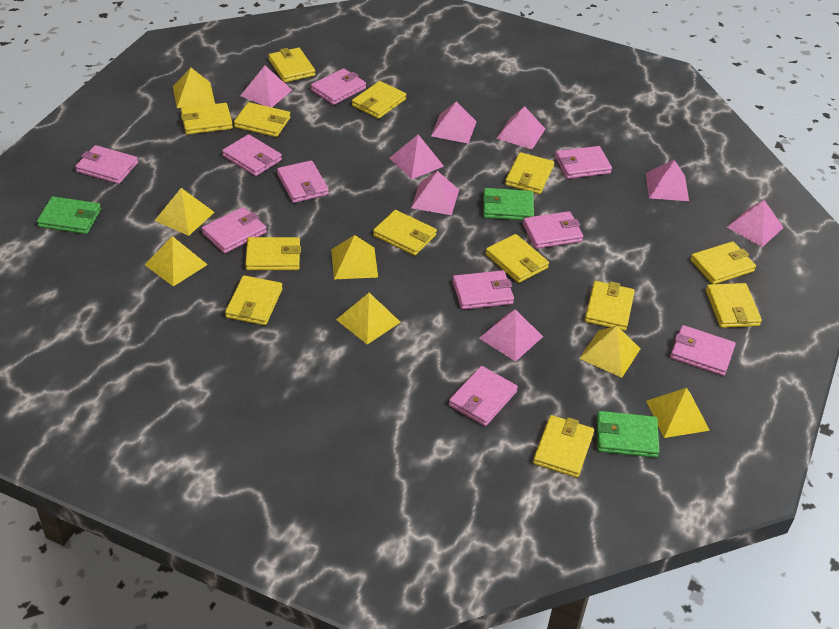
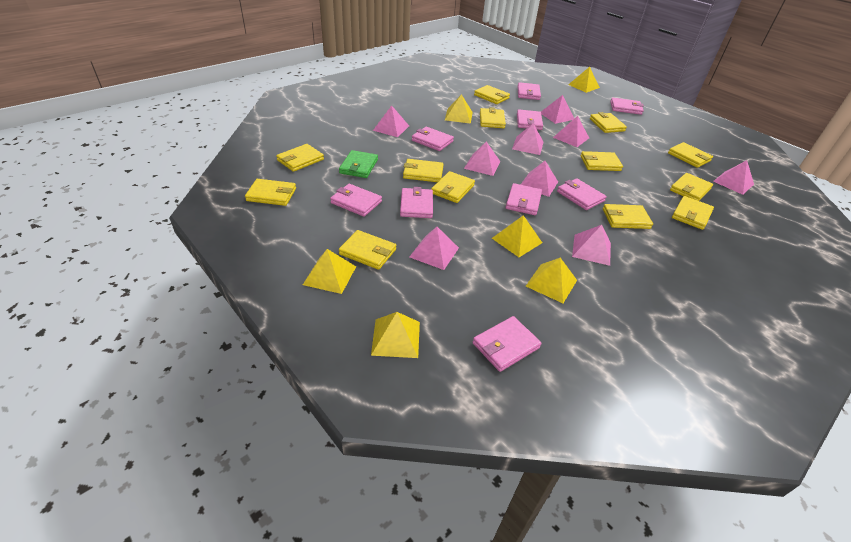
green wallet: [37,196,101,234] [483,188,534,220] [597,411,659,458] = 3 -> [339,150,378,178] = 1
pink pyramid: [240,66,292,107] [390,134,444,179] [411,171,459,215] [431,101,477,143] [479,309,543,362] [496,106,545,149] [646,160,689,201] [727,200,784,247] = 8 -> [373,106,409,137] [409,227,459,270] [464,142,501,176] [512,123,544,155] [520,161,558,197] [541,95,574,124] [553,116,589,147] [572,225,611,266] [713,160,754,195] = 9
pink wallet: [75,145,138,184] [202,207,267,253] [222,134,282,176] [277,160,329,203] [311,68,366,105] [449,366,518,426] [453,270,514,309] [523,211,583,249] [555,146,612,179] [670,325,736,376] = 10 -> [330,184,382,217] [400,187,433,218] [412,127,454,151] [473,316,542,372] [506,183,542,215] [517,109,543,130] [518,82,541,100] [557,178,607,210] [610,98,644,115] = 9
yellow pyramid: [145,236,208,287] [154,188,214,236] [173,68,215,108] [331,235,378,279] [336,293,400,344] [579,326,640,378] [646,388,710,438] = 7 -> [303,249,356,294] [371,312,420,358] [445,94,473,124] [492,215,542,257] [526,258,577,303] [568,67,600,93] = 6

